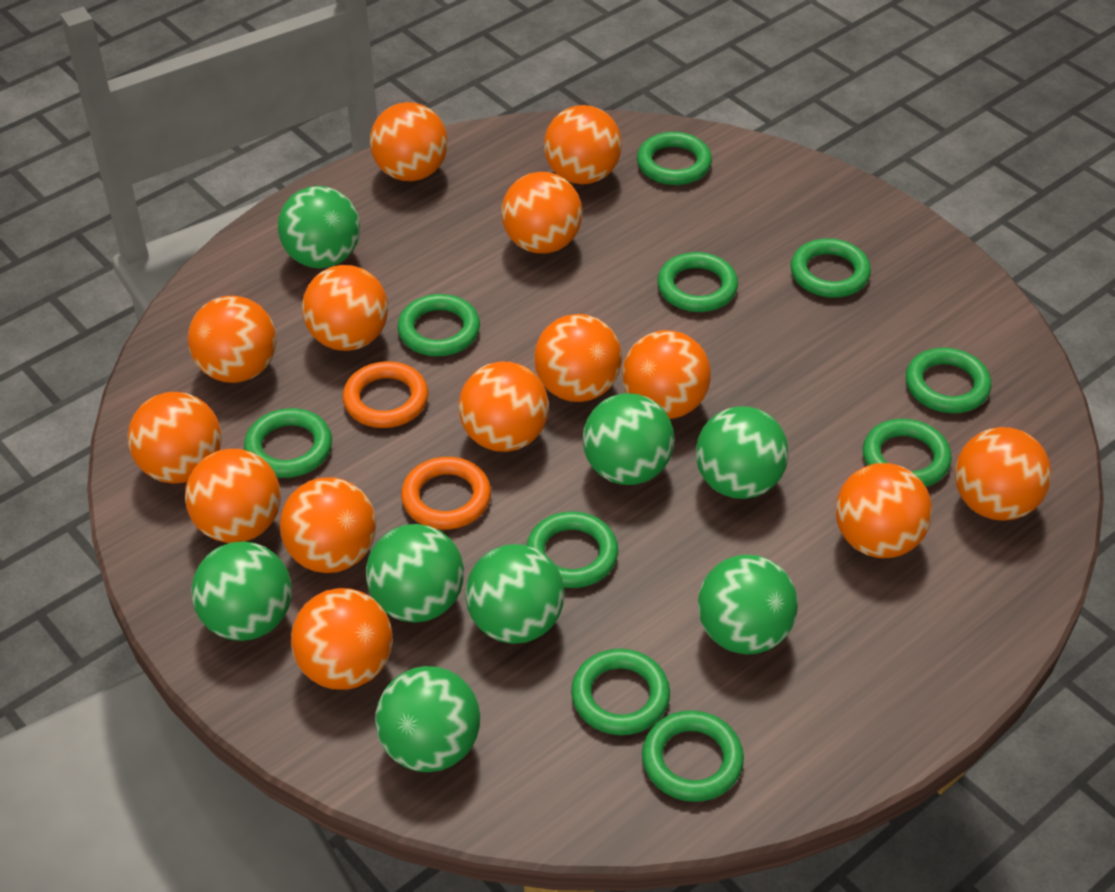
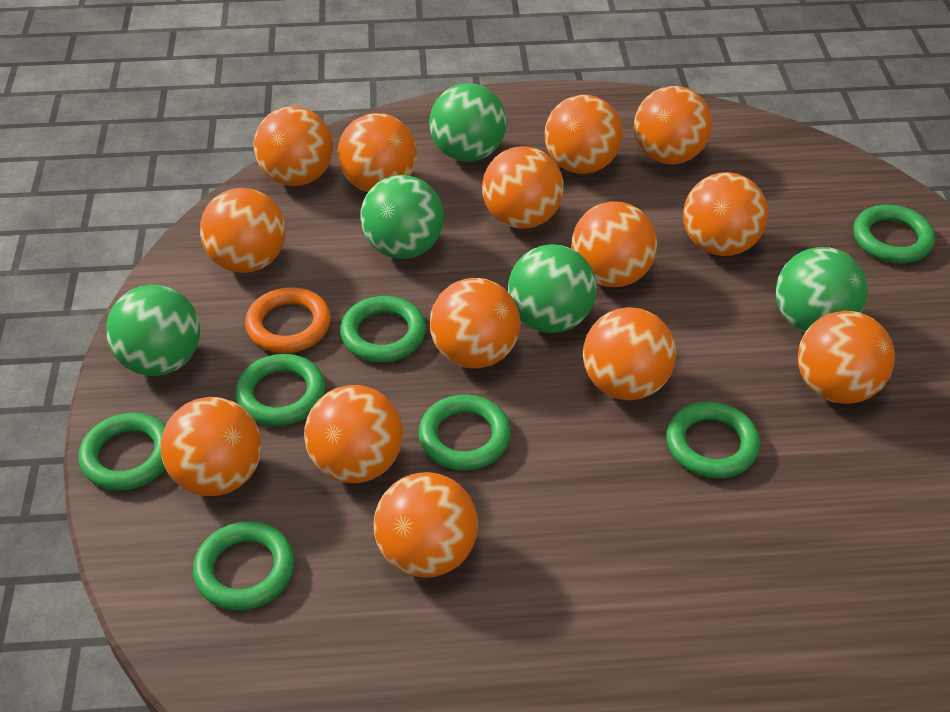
green ball: [191,541,292,641] [278,186,360,269] [366,524,464,623] [375,666,480,772] [466,544,565,644] [583,393,675,485] [696,406,788,499] [698,555,798,654] = 8 -> [106,285,200,376] [360,175,444,259] [429,83,507,162] [508,244,597,333] [776,247,868,333] = 5
green ring: [244,408,332,478] [398,294,480,356] [526,511,618,588] [571,649,670,735] [637,132,712,185] [642,710,744,802] [657,252,738,312] [791,238,871,298] [863,419,952,487] [906,348,991,413] = 10 -> [78,412,166,491] [193,521,295,611] [235,354,326,426] [340,296,426,362] [418,394,511,471] [666,402,760,478] [853,205,935,263] = 7
orange ring: [343,361,428,428] [401,457,491,530] = 2 -> [245,287,331,353] = 1

